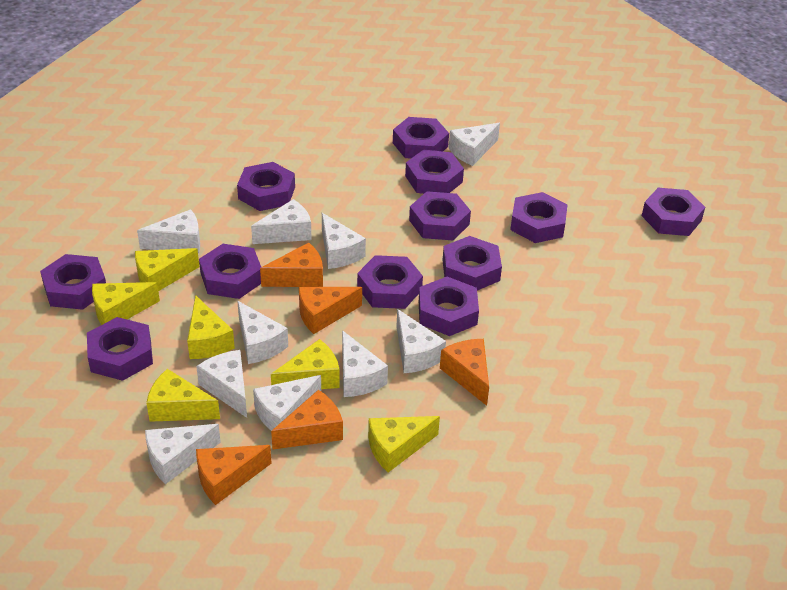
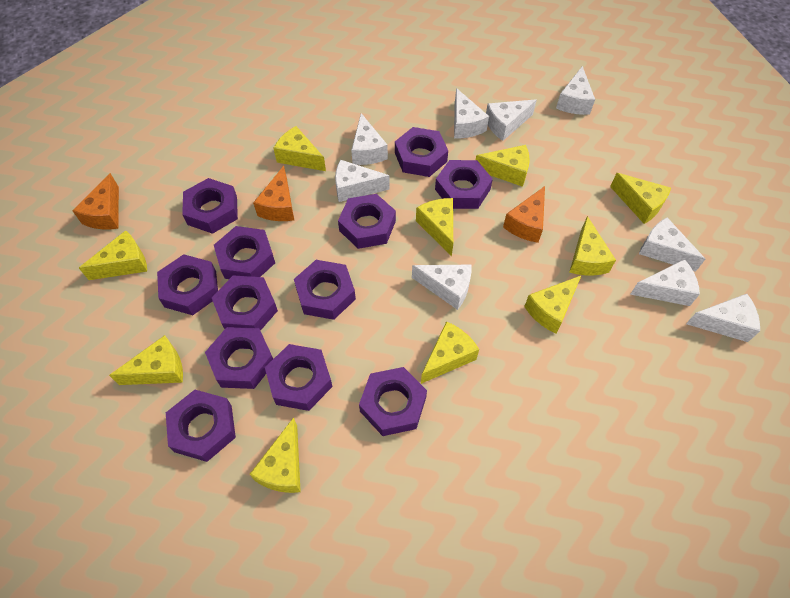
orange cheese: [196,445,272,505] [260,243,323,287] [271,390,343,450] [299,287,362,334] [440,339,489,406] = 5 -> [72,173,119,229] [253,166,294,221] [503,186,545,243] = 3
white cheese: [137,209,200,253] [145,424,221,484] [196,350,247,418] [237,301,288,364] [251,199,312,244] [253,375,321,431] [322,213,366,269] [342,330,388,397] [396,309,446,373] [449,123,500,166] = 10 -> [335,160,390,202] [351,113,388,165] [412,265,472,310] [454,88,489,138] [486,99,537,141] [556,66,595,115] [630,259,700,306] [639,217,705,272] [686,294,760,342] = 9
yellow cheese: [92,282,160,325] [135,248,199,291] [146,369,220,422] [187,295,235,359] [271,339,340,389] [368,416,440,472] = 6 -> [79,230,147,280] [109,335,183,385] [250,417,301,493] [273,126,326,171] [416,198,453,256] [421,321,479,384] [476,145,529,187] [524,276,581,333] [569,216,616,275] [610,173,671,224] = 10

